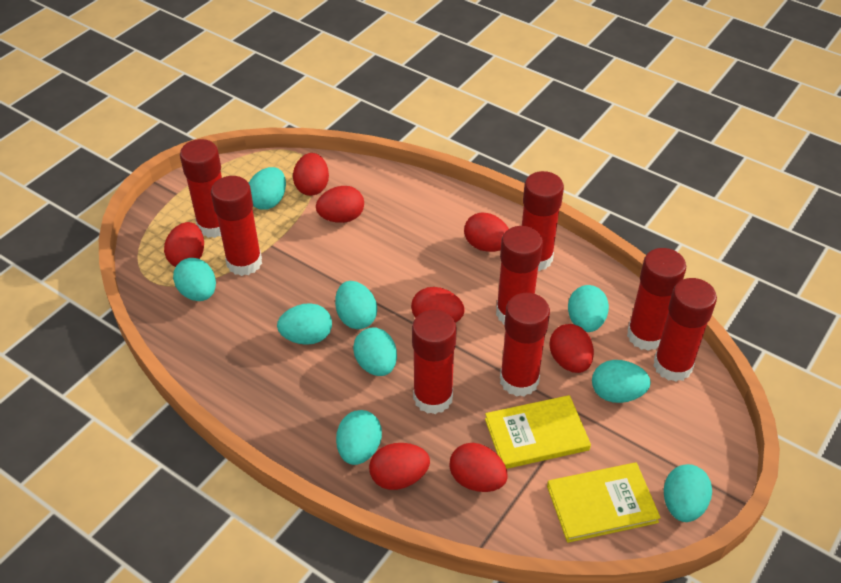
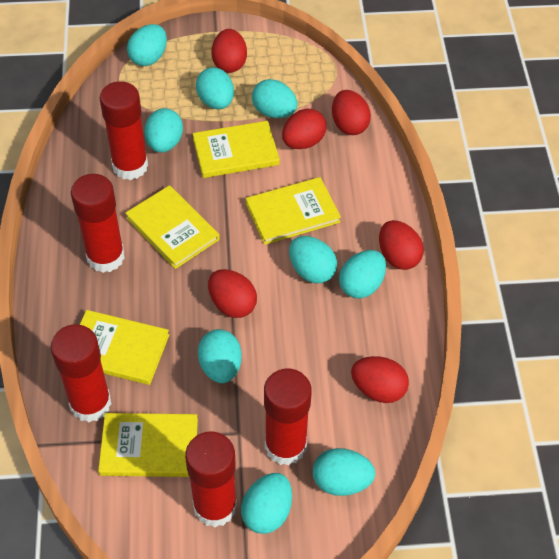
red egg: [164,222,204,267] [293,153,329,196] [316,186,364,223] [369,443,430,490] [411,287,465,323] [449,443,508,492] [464,212,509,252] [549,324,594,373] = 8 -> [208,269,257,318] [212,29,247,73] [282,109,327,149] [332,90,371,135] [351,356,409,403] [379,220,424,270] = 6
red glue stick: [180,139,222,238] [211,176,262,276] [412,310,457,414] [496,226,543,325] [500,293,550,397] [522,171,564,271] [627,248,686,351] [654,278,717,382] = 8 -> [51,324,112,422] [71,174,125,273] [100,81,148,180] [185,432,237,527] [264,369,312,466] = 5
yellow book: [485,395,591,469] [547,463,661,543] = 2 -> [80,310,169,385] [98,413,198,477] [125,185,220,269] [193,121,280,178] [246,177,341,245] = 5

